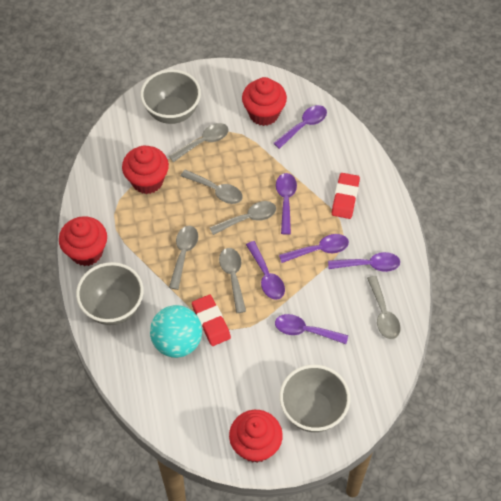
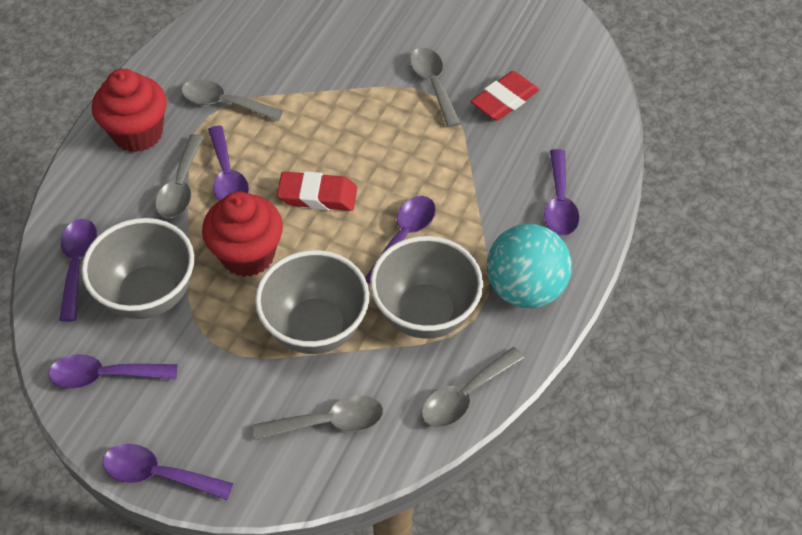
grey spoon: [169,123,229,162] [169,226,198,290] [181,170,243,204] [209,201,276,235] [219,248,246,313] [367,276,401,339] = 6 -> [155,134,204,218] [181,79,283,121] [254,395,383,440] [410,48,461,127] [421,347,525,428] = 5
red cupcake: [59,216,107,266] [122,146,169,194] [229,410,283,463] [242,77,287,126] = 4 -> [92,69,167,152] [202,192,283,277] = 2

